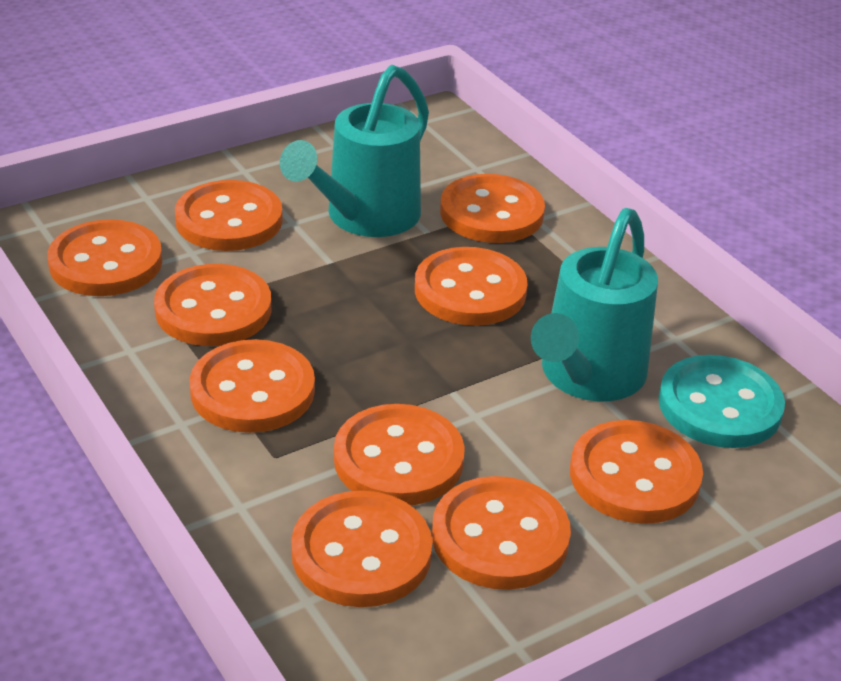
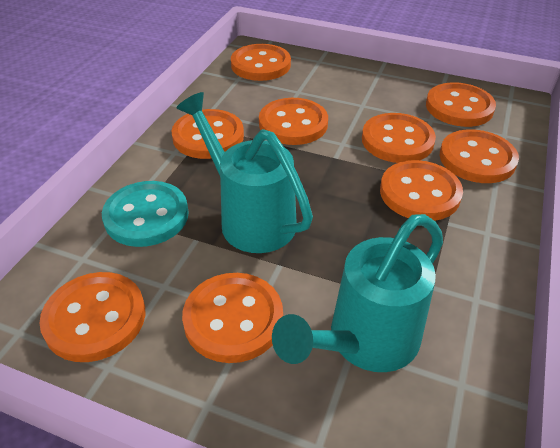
orange button: [47,219,162,296] [154,264,271,346] [175,180,283,251] [190,339,315,433] [291,491,432,607] [334,404,465,505] [415,247,528,326] [432,476,571,590] [440,174,545,243] [570,420,703,524] = 10 -> [39,272,145,362] [172,109,244,159] [182,273,283,363] [231,44,291,81] [259,98,328,145] [362,113,436,163] [380,160,463,221] [426,83,496,127] [440,129,519,183] = 9

